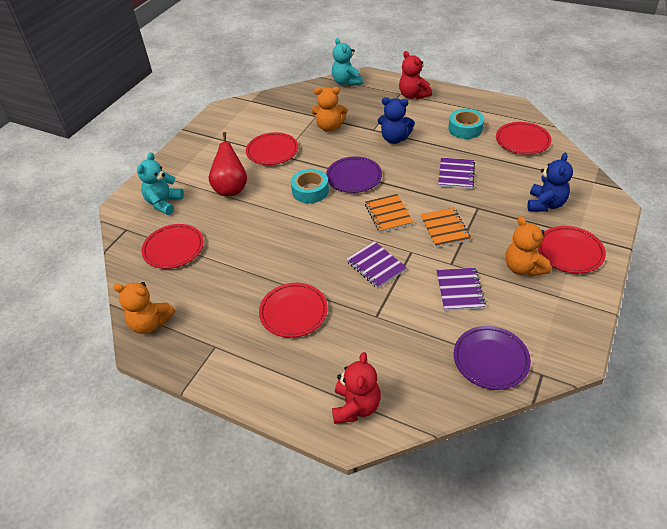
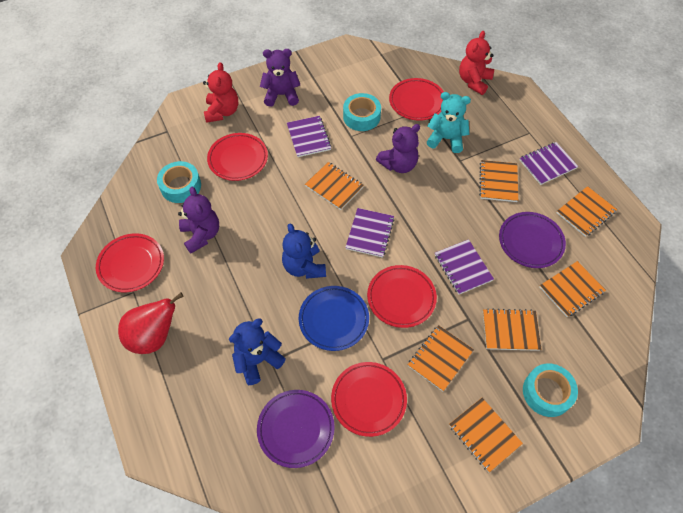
blue plate: none = 0 -> [299,286,369,351] = 1
orange notebook: [365,194,414,233] [420,208,471,248] = 2 -> [305,162,364,210] [408,325,474,391] [449,398,523,473] [479,160,518,202] [483,308,541,351] [540,261,606,317] [557,186,617,237] = 7
orange teddy bear: [113,282,175,334] [311,87,347,132] [505,216,551,277] = 3 -> none = 0
purple notebook: [346,241,407,288] [436,268,486,311] [438,158,475,189] = 3 -> [287,116,332,157] [345,208,395,258] [435,239,494,295] [520,142,578,185] = 4
purple teddy bear: none = 0 -> [178,187,219,253] [260,49,300,107] [376,124,420,173] = 3
turquoise tape: [291,169,329,203] [449,109,484,139] = 2 -> [157,161,201,203] [343,93,381,131] [523,364,578,417] = 3
turquoise teddy bear: [137,153,184,215] [332,38,363,86] = 2 -> [427,92,471,153] = 1

